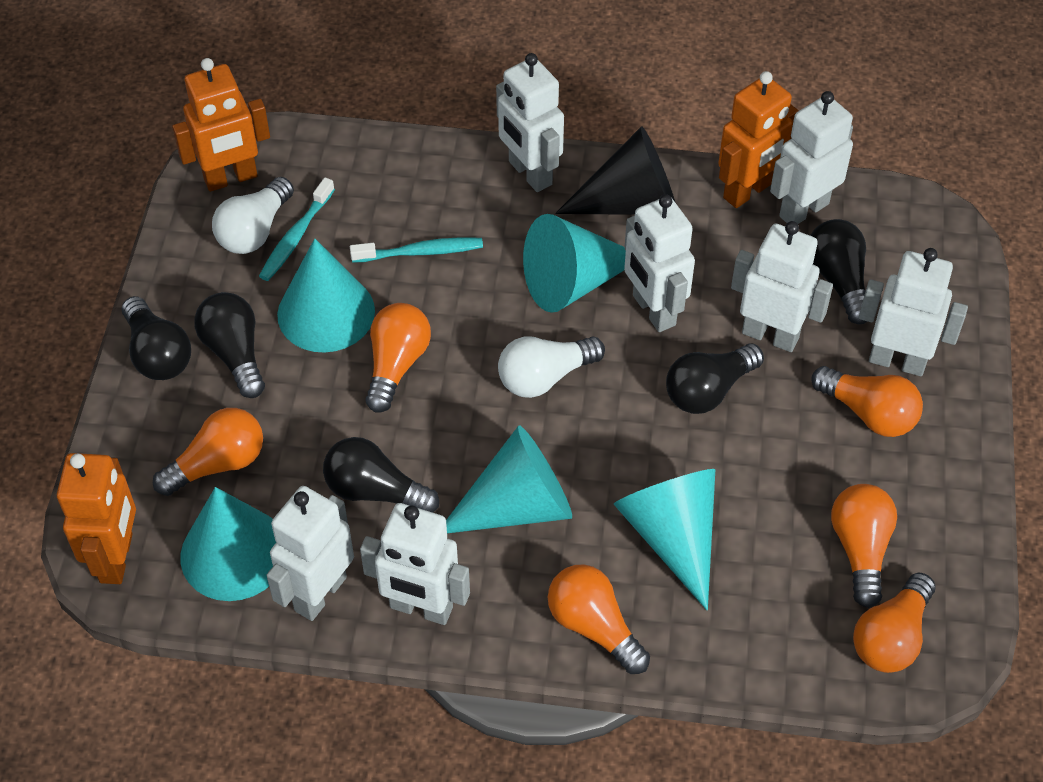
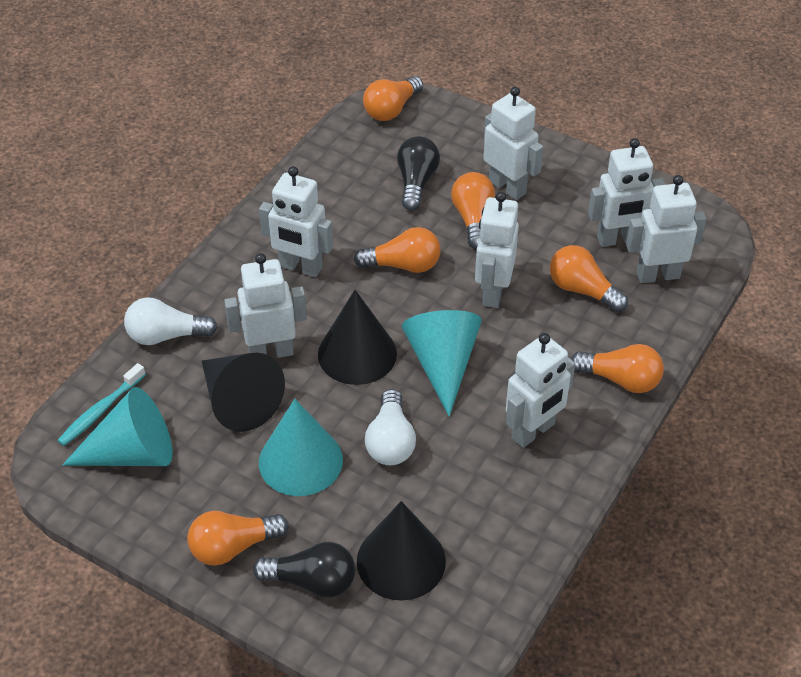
black cone: [555,126,675,215] = 1 -> [202,353,285,432] [318,290,397,385] [357,501,446,601] = 3
black light bulb: [122,296,191,380] [194,292,265,398] [323,437,439,512] [666,343,764,414] [810,219,868,324] = 5 -> [253,542,355,598] [397,136,440,211] = 2
orange robot: [57,453,136,584] [172,58,270,192] [718,71,798,208] = 3 -> none = 0
turquoise cone: [180,487,276,601] [277,239,375,353] [446,426,572,533] [523,214,626,313] [614,469,716,610] = 5 -> [62,387,172,466] [259,399,343,496] [402,310,482,417] = 3
turquoise toothbrush: [259,177,335,281] [350,237,483,263] = 2 -> [57,363,146,446] = 1

